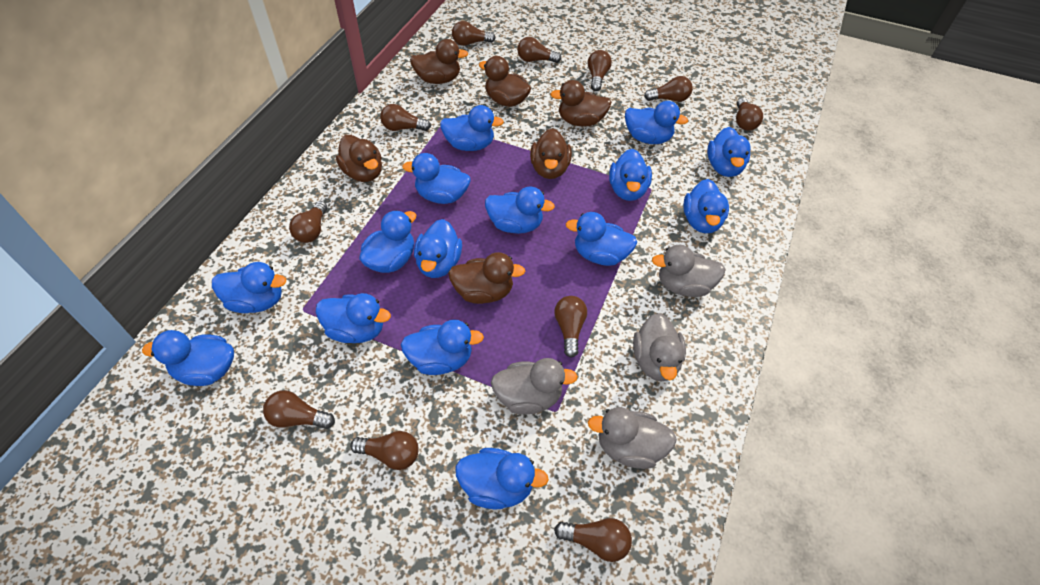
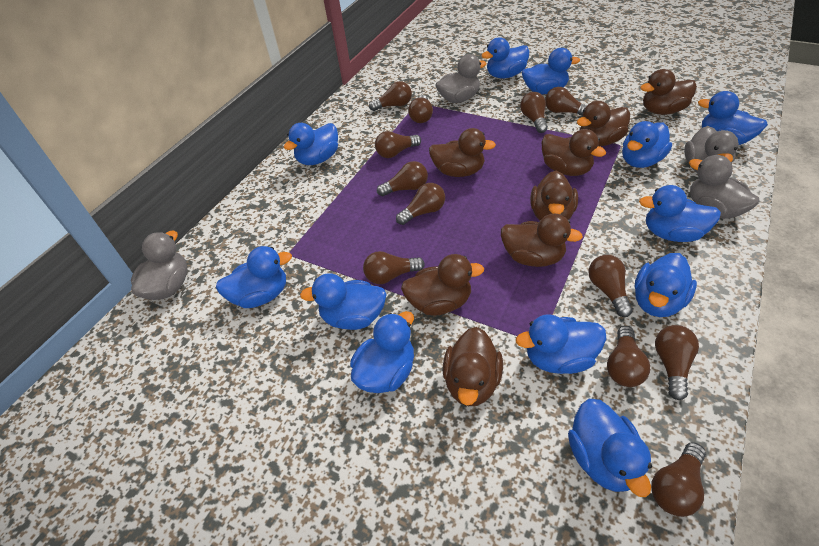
blue duck: [142,330,234,386] [212,262,286,313] [316,293,391,343] [359,210,416,273] [401,319,484,375] [402,153,471,204] [414,219,462,278] [440,105,504,151] [455,448,549,509] [485,186,555,234] [566,212,637,266] [609,149,652,201] [625,101,688,144] [683,179,729,233] [707,127,750,177] = 15 -> [216,246,292,308] [284,123,338,165] [300,273,387,330] [350,311,414,393] [481,37,530,78] [516,314,606,374] [522,48,580,94] [568,399,652,497] [622,121,672,168] [634,253,697,317] [639,185,721,242] [698,91,768,145] = 12
brown duck: [336,135,382,182] [410,39,468,84] [448,252,525,304] [479,56,531,107] [530,128,572,179] [550,80,611,127] = 6 -> [401,254,484,316] [429,128,496,177] [443,327,503,406] [501,214,583,267] [530,171,578,220] [542,129,606,176] [577,101,630,146] [640,69,697,115] = 8
brown light bulb: [263,390,335,429] [289,201,327,243] [350,431,419,470] [380,104,431,131] [452,21,495,46] [517,37,561,63] [554,296,587,358] [554,518,632,562] [588,50,612,91] [644,76,693,102] [736,98,763,131] = 11 -> [363,251,425,284] [369,81,412,111] [375,131,421,158] [377,161,428,196] [396,183,445,225] [408,95,433,123] [520,92,548,133] [545,87,586,116] [588,255,633,317] [607,326,650,387] [651,442,706,517] [655,325,699,400] = 12

